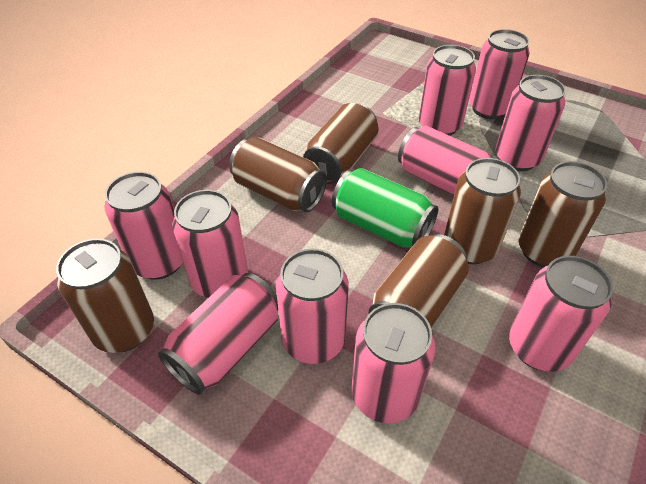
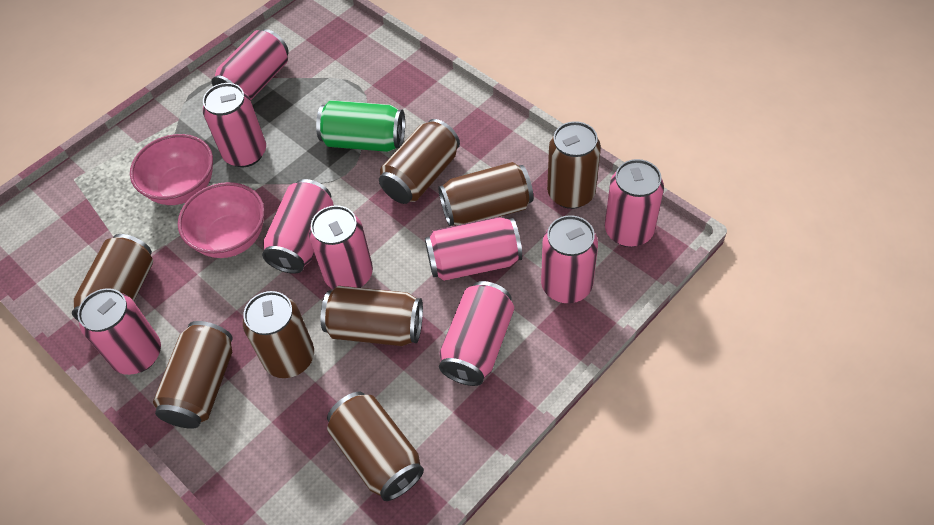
brown can: [56,238,154,353] [229,137,327,212] [303,103,379,184] [369,234,469,328] [444,158,521,264] [518,161,607,267] = 6 -> [72,234,153,321] [153,321,233,429] [243,291,314,378] [321,286,423,346] [327,392,424,501] [379,119,460,204] [438,162,533,226] [547,121,601,209] = 8
pink bowl: none = 0 -> [130,134,213,205] [178,182,265,258] = 2
pink can: [105,172,183,280] [158,273,278,395] [172,190,248,298] [276,249,349,364] [351,303,436,424] [398,125,491,195] [419,45,476,136] [469,29,530,119] [495,75,566,171] [509,256,613,372] = 10 -> [77,288,161,375] [203,83,266,167] [212,29,289,100] [262,179,334,274] [309,205,373,289] [425,217,522,281] [439,281,514,386] [541,215,598,303] [605,159,664,247] = 9

